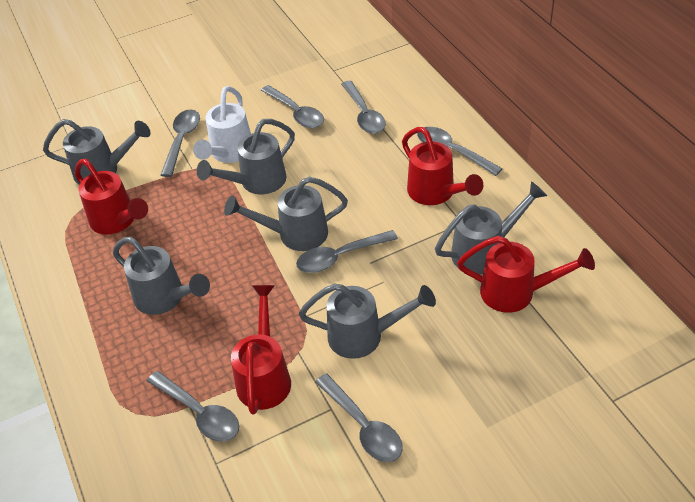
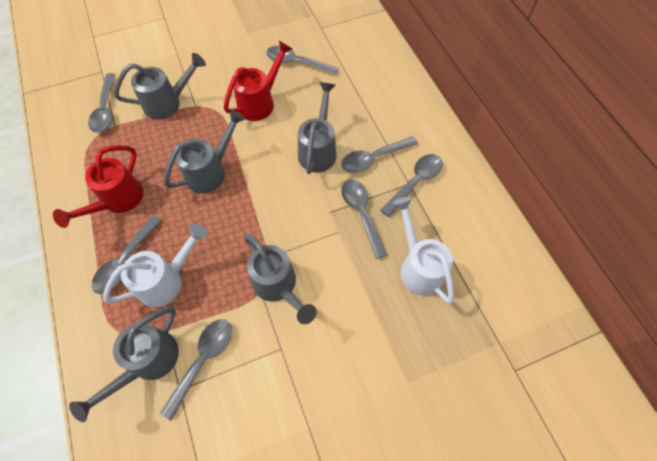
grey watering can: [43,119,151,185] [113,237,210,315] [197,119,295,194] [224,177,348,251] [299,283,436,359] [435,181,547,275] = 6 -> [69,307,179,422] [114,53,206,120] [164,110,245,194] [244,234,317,324] [298,82,336,174] = 5
red watering can: [75,159,148,234] [231,285,291,415] [402,127,483,205] [457,236,595,313] = 4 -> [53,145,143,228] [224,41,292,121] = 2
white watering can: [193,86,251,163] = 1 -> [103,223,208,307] [393,197,454,304] = 2

